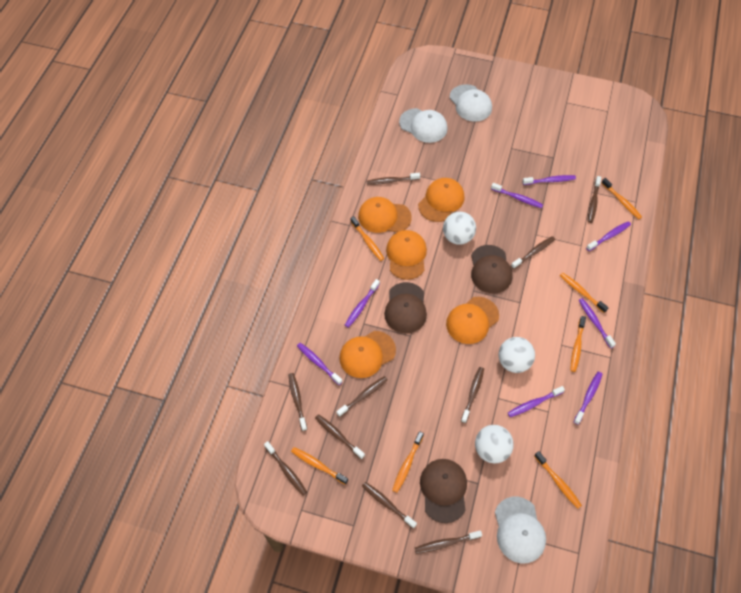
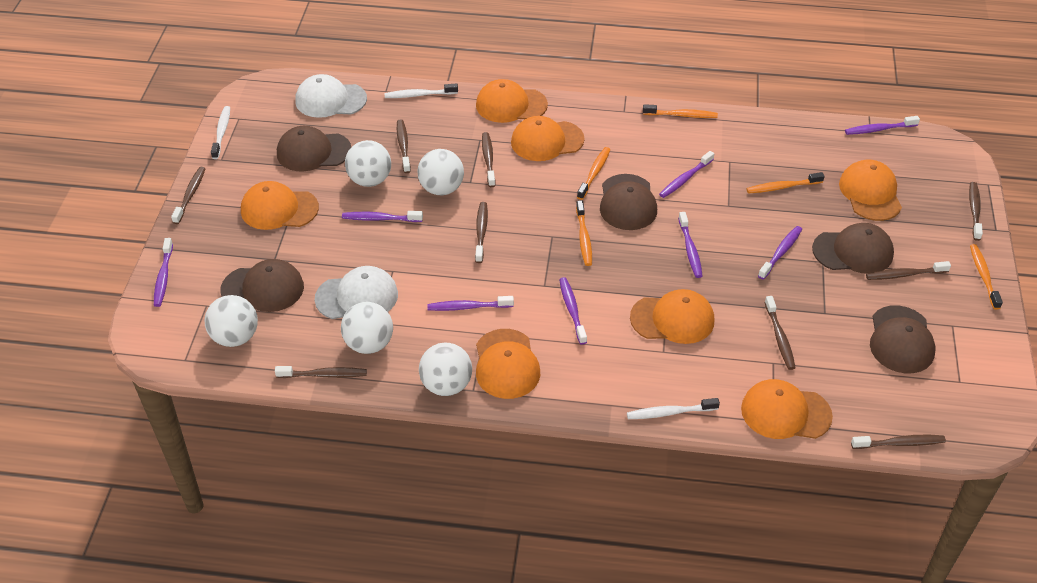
brown cap: [384,282,427,333] [420,459,467,523] [471,245,512,293] = 3 -> [220,259,304,312] [277,126,351,172] [600,174,657,230] [812,223,894,274] [870,305,936,373] = 5
brown toothbrush: [264,441,307,495] [288,373,307,431] [315,414,365,459] [336,376,388,417] [362,482,417,529] [367,173,420,185] [415,530,482,554] [461,367,484,423] [511,236,555,269] [588,176,601,223] = 10 -> [171,167,206,224] [275,366,367,378] [397,120,411,173] [475,202,488,263] [482,132,495,187] [765,296,796,370] [851,435,946,449] [866,261,951,280] [969,182,983,241] = 9
orange cap: [339,331,396,378] [358,197,412,233] [386,230,427,280] [418,178,465,222] [446,297,499,344] = 5 -> [241,181,319,230] [476,79,548,123] [476,329,540,399] [511,116,585,161] [630,289,714,344] [741,379,833,439] [839,160,902,221] = 7
orange toothbrush: [291,447,348,485] [350,216,384,261] [392,431,424,493] [534,451,582,509] [560,273,609,313] [570,316,586,372] [601,178,642,219] = 7 -> [576,200,592,266] [577,147,611,200] [643,104,718,118] [746,172,825,194] [970,244,1003,310] = 5
white ball: [443,212,476,245] [475,425,514,463] [499,337,535,373] = 3 -> [205,295,258,347] [341,302,393,354] [345,140,391,187] [417,149,464,195] [419,343,472,396] = 5
white cap: [399,108,447,143] [450,84,492,122] [495,496,546,563] = 3 -> [296,74,367,118] [315,266,398,319] = 2
white toothbrush: none = 0 -> [211,106,230,159] [384,84,458,98] [627,398,720,419] = 3

